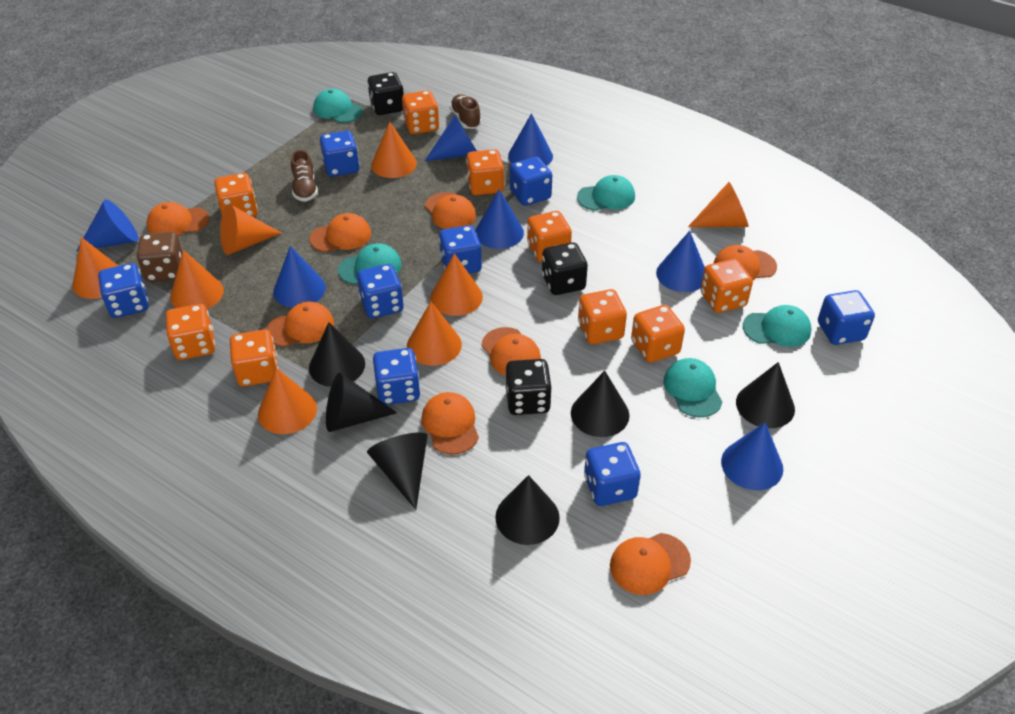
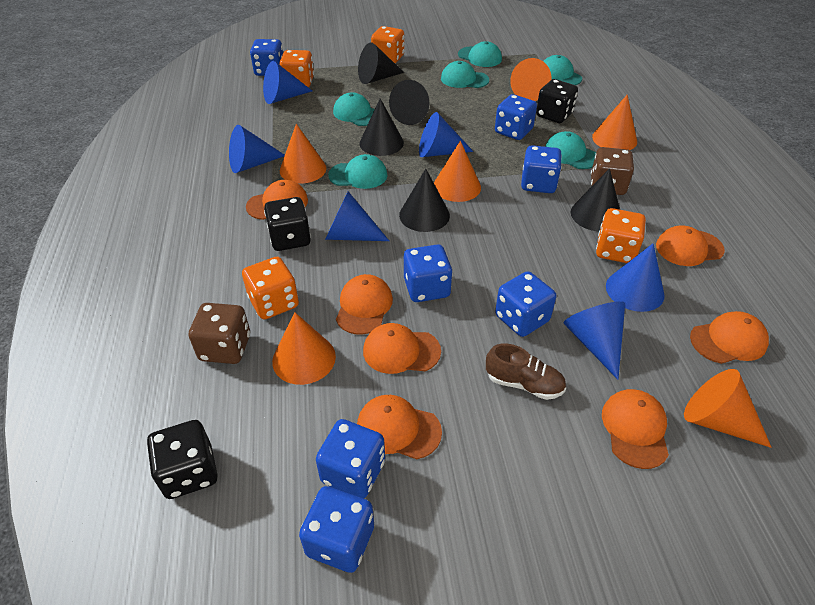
black cone: [309,322,365,387] [326,373,397,432] [367,432,428,510] [495,475,560,545] [571,370,630,437] [736,362,795,428] = 6 -> [358,42,404,84] [360,99,404,156] [389,80,429,125] [399,169,450,232] [571,168,620,231] = 5
blue cone: [76,200,138,252] [273,246,326,308] [425,115,477,161] [475,190,524,249] [508,113,553,166] [656,231,705,292] [721,422,783,490] = 7 -> [229,125,285,173] [263,61,312,104] [325,191,389,241] [419,112,474,157] [563,301,625,380] [606,243,665,312] = 6
blue dice: [98,263,148,318] [320,131,359,177] [357,264,404,318] [373,348,420,405] [439,225,482,273] [510,157,552,206] [584,442,641,506] [818,290,875,345] = 8 -> [250,39,283,76] [299,486,374,573] [316,419,385,499] [404,244,452,302] [495,94,537,140] [495,271,556,337] [521,145,562,193] = 7
brown dice: [137,232,182,282] = 1 -> [189,303,250,364] [591,147,634,195] = 2
brown shoe: [291,150,318,202] [449,94,481,129] = 2 -> [486,343,566,400] = 1
orange cap: [147,202,209,236] [266,302,334,347] [309,213,371,252] [422,392,479,455] [425,192,476,229] [482,327,541,376] [610,533,691,595] [714,245,777,280] = 8 -> [246,180,308,220] [336,274,393,335] [357,395,442,459] [363,323,441,374] [602,389,669,469] [656,225,725,266] [690,311,769,364] = 7
orange cone: [73,237,118,299] [170,250,224,309] [220,204,281,255] [258,368,317,434] [371,121,417,178] [407,302,462,366] [430,253,483,316] [688,182,749,227] = 8 -> [272,313,336,385] [280,124,326,184] [434,141,481,202] [510,58,552,101] [592,95,637,150] [684,369,772,448] = 6
orange dice: [166,304,215,360] [214,173,258,217] [230,329,278,386] [402,90,439,134] [466,149,504,195] [527,211,572,262] [578,289,627,344] [631,305,685,363] [700,259,753,313] = 9 -> [242,257,299,319] [279,50,314,88] [371,26,404,64] [596,208,646,263] = 4
turquoise cap: [313,89,363,123] [338,243,402,285] [577,175,635,211] [663,358,722,418] [743,305,811,347] = 5 -> [328,154,388,189] [333,92,375,126] [441,61,489,88] [458,41,502,67] [543,55,582,85] [545,131,596,169] = 6

